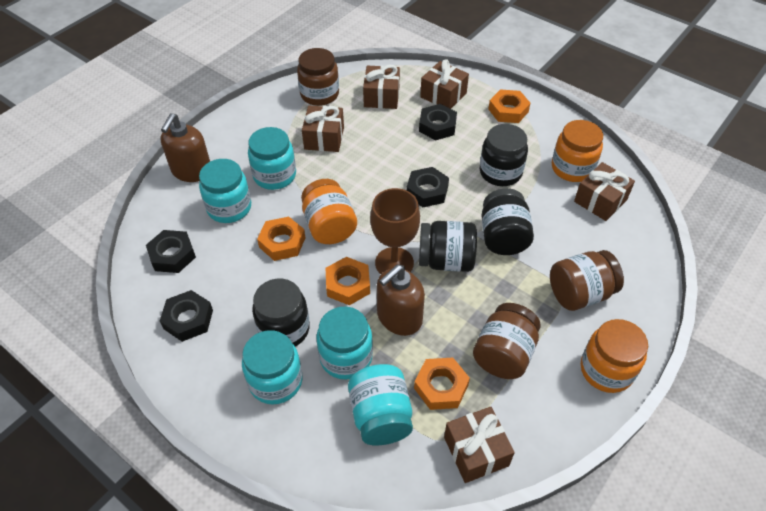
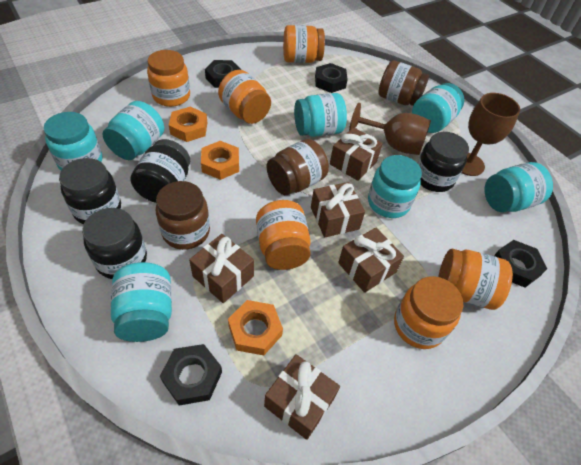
brown goblet: [370,188,420,274] = 1 -> [349,103,431,155] [462,93,520,176] = 2
brown soap dispenser: [160,113,210,182] [377,265,425,336] = 2 -> none = 0
orange jar: [301,179,357,244] [552,120,603,182] [581,319,648,393] = 3 -> [147,50,190,107] [218,70,271,124] [256,200,311,270] [283,25,325,63] [394,276,463,349] [438,249,513,310] = 6
orange nut: [257,217,305,261] [326,257,370,305] [414,358,470,410] [488,89,530,123] = 4 -> [169,107,207,142] [201,141,239,180] [228,300,283,355] = 3
turquoise jar: [199,159,251,223] [242,330,303,405] [248,127,296,190] [316,307,373,379] [348,364,413,445] = 5 -> [43,112,102,170] [102,101,164,160] [111,262,172,342] [294,93,347,137] [368,155,422,218] [412,83,464,133] [484,162,553,212] = 7

